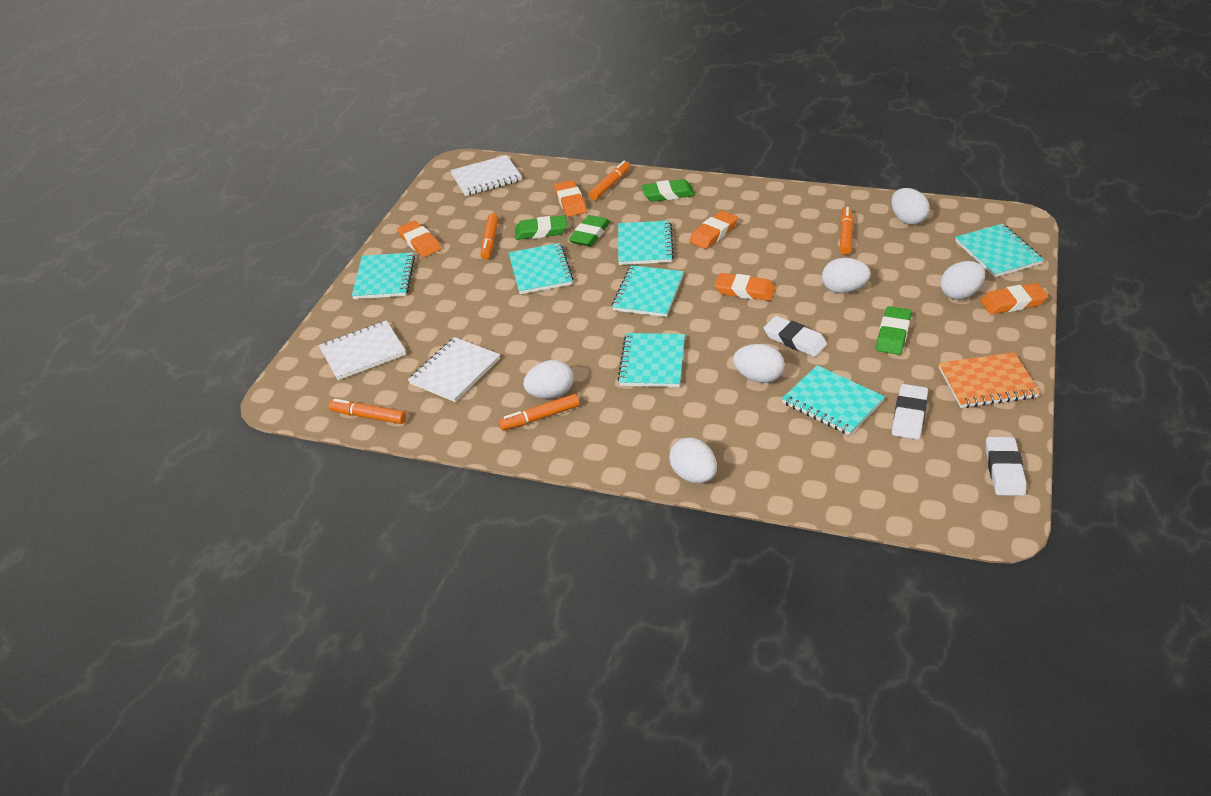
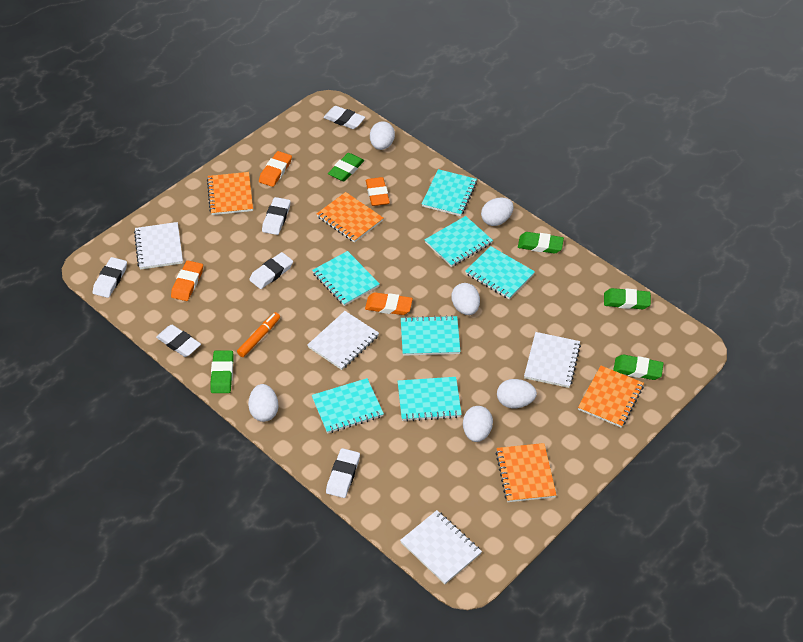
green eraser: [515,215,567,240] [569,215,610,247] [641,179,695,202] [876,306,911,355] = 4 -> [210,350,234,393] [328,153,364,181] [518,232,564,254] [604,288,651,309] [613,354,664,380] = 5
orange eraser: [397,221,441,257] [554,180,587,217] [689,211,738,249] [714,273,775,301] [981,283,1048,314] = 5 -> [171,260,203,301] [259,151,292,187] [365,292,413,315] [366,177,390,206] = 4
orange marker: [329,399,406,424] [480,213,498,260] [499,394,580,431] [589,161,630,200] [840,207,853,255] = 5 -> [237,312,280,357] = 1
orange notebook: [939,352,1040,408] = 1 -> [207,172,253,215] [316,192,383,243] [496,443,556,502] [578,366,644,428] = 4
white eraser: [764,316,827,357] [892,384,928,440] [986,437,1026,496] = 3 -> [93,257,127,298] [156,325,201,357] [249,252,293,289] [262,197,291,235] [323,106,365,129] [326,448,360,498] = 6
white notebook: [319,320,406,380] [408,337,500,402] [450,155,522,196] = 3 -> [134,222,183,270] [307,311,379,370] [400,510,482,584] [524,332,581,388] = 4

